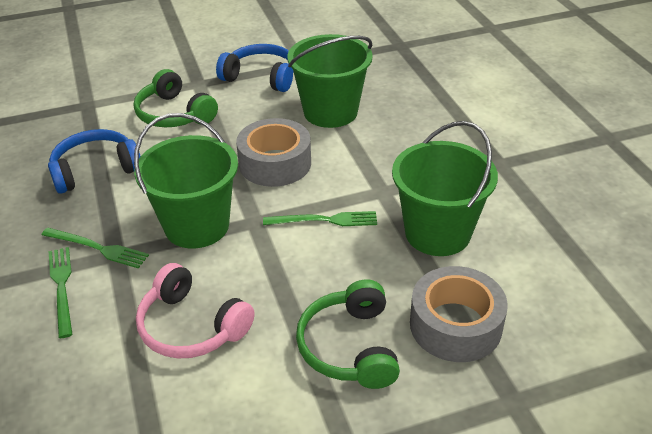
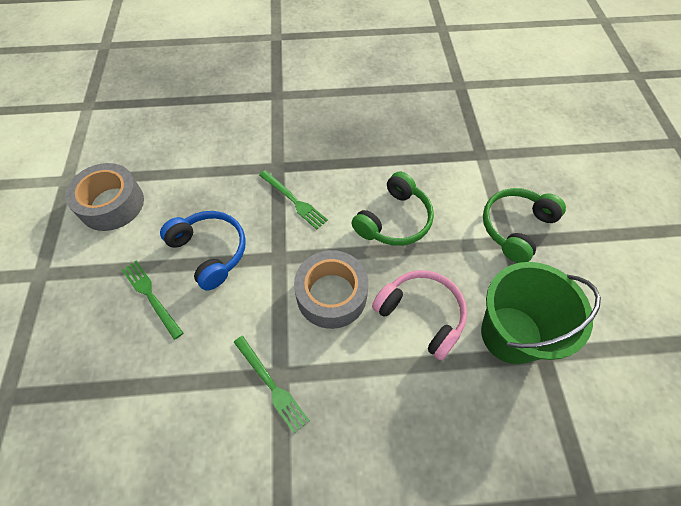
blue headphones: [48,129,140,194] [216,44,294,92] = 2 -> [160,211,246,291] = 1
green bucket: [134,113,238,248] [287,34,373,128] [392,121,498,256] = 3 -> [481,262,601,364] = 1

